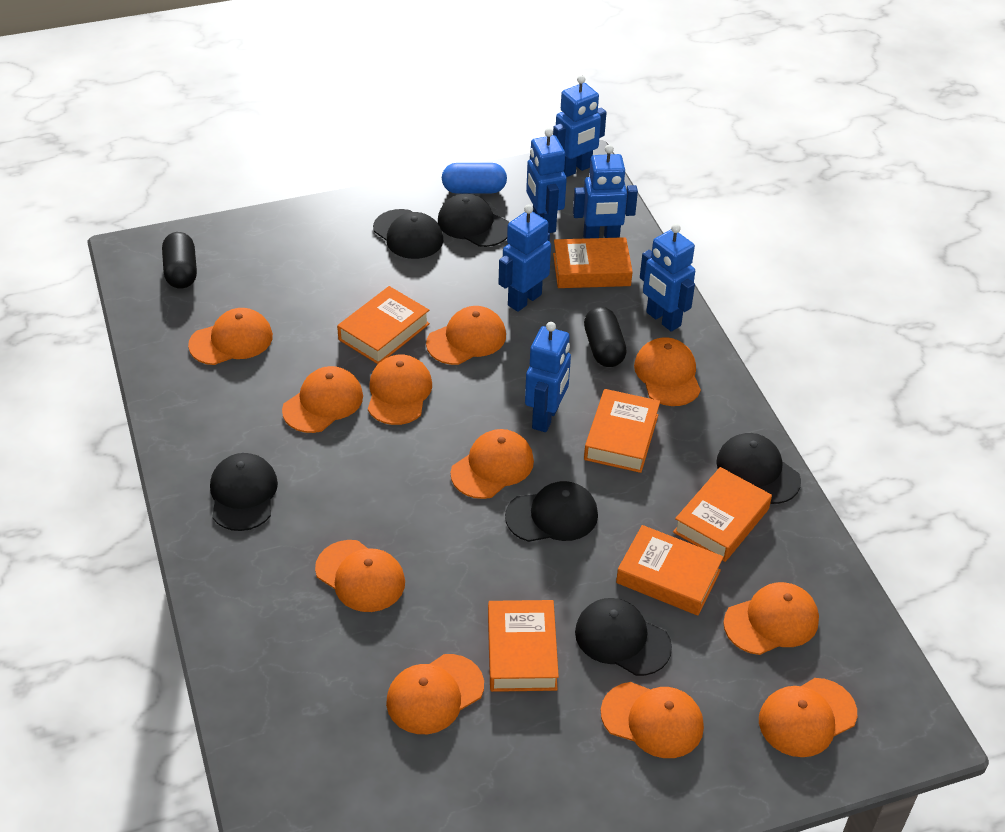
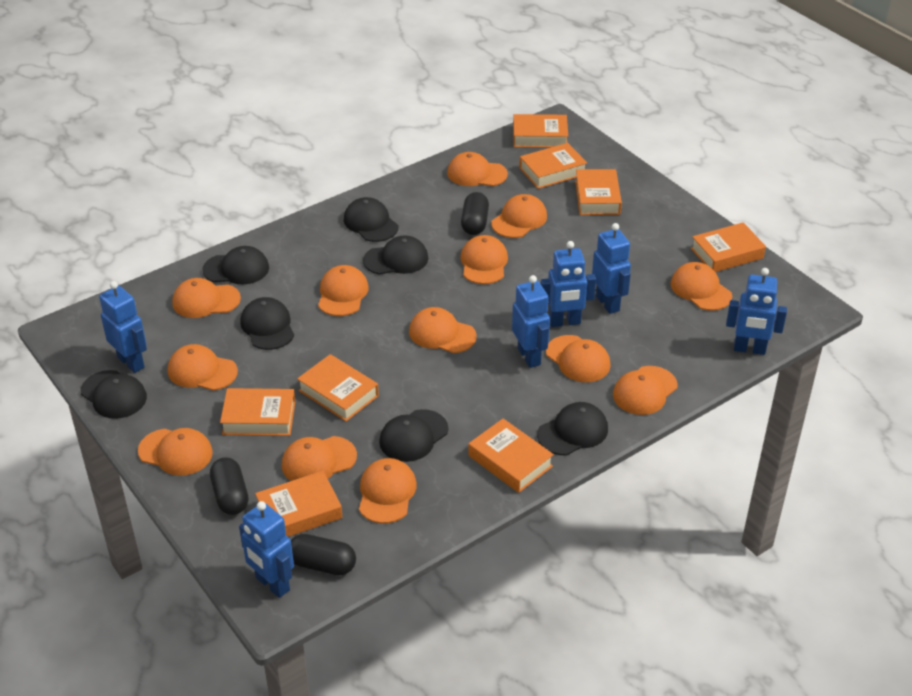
black cap: [210,453,278,531] [373,209,443,259] [438,193,509,247] [505,481,598,542] [575,598,672,676] [716,433,801,504] = 6 -> [81,370,147,419] [202,246,269,284] [240,297,294,350] [344,197,399,242] [363,235,428,274] [379,409,448,462] [537,402,608,455] = 7
black capsule: [162,232,197,289] [584,307,627,367] = 2 -> [210,457,248,515] [291,534,356,575] [461,192,489,235] = 3
blue capsule: [442,163,507,194] = 1 -> none = 0
orange book: [337,286,430,364] [488,600,559,692] [553,237,633,288] [584,389,660,473] [616,525,723,615] [673,467,772,562] = 6 -> [220,388,295,436] [255,471,343,537] [297,354,379,421] [468,418,554,493] [513,114,568,148] [519,143,587,189] [575,169,622,215] [691,222,766,272] = 8
orange cap: [188,308,273,365] [282,366,363,433] [315,540,405,612] [368,355,432,425] [386,654,484,734] [426,306,506,365] [450,429,534,499] [601,682,704,758] [634,337,701,406] [723,582,819,655] [759,678,857,757] = 11 -> [138,428,213,476] [168,344,238,391] [172,278,241,318] [282,436,357,481] [318,265,369,316] [359,458,417,524] [409,307,477,353] [447,152,508,186] [460,235,508,284] [491,194,547,238] [546,335,611,382] [613,366,677,415] [671,262,732,311] = 13

